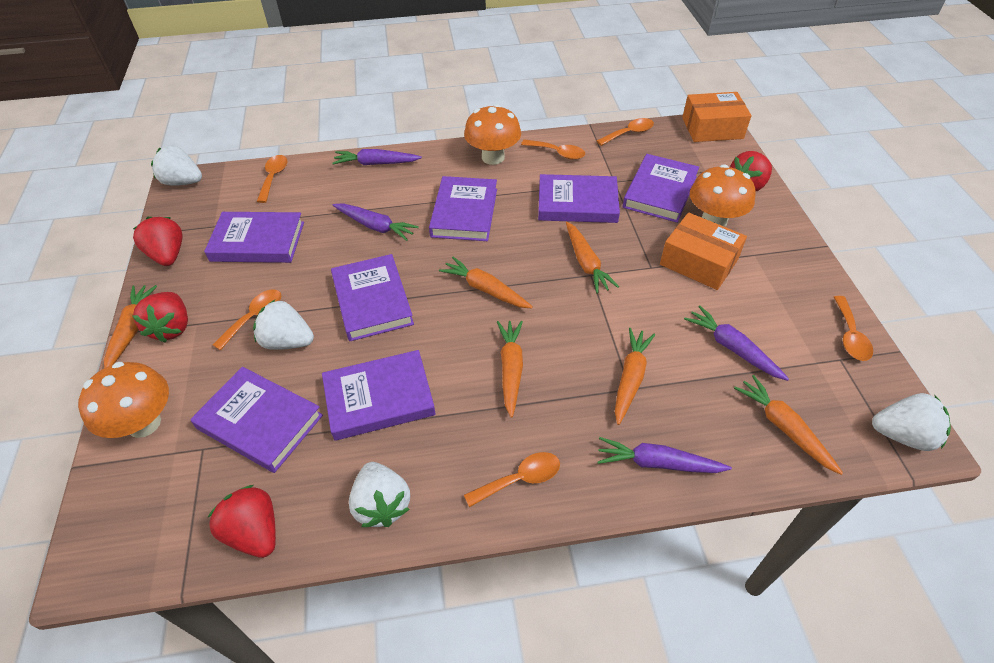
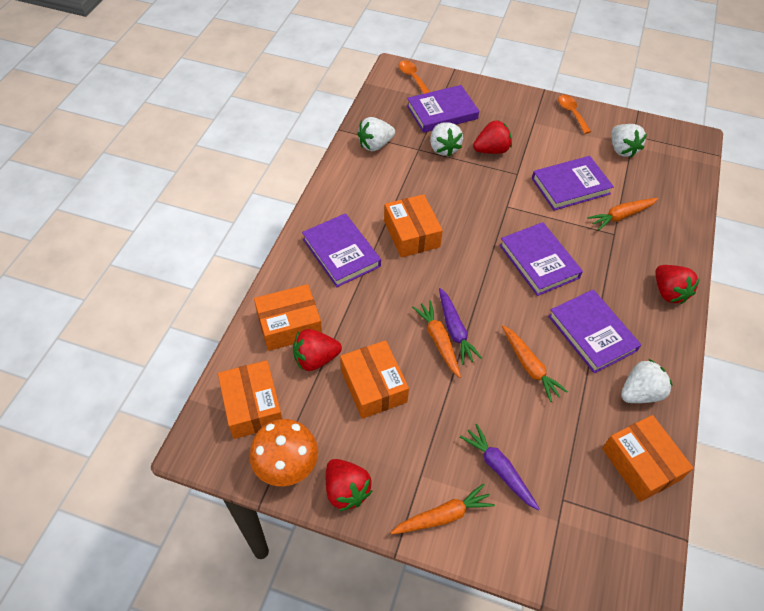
orange box: [660,212,747,290] [682,92,751,142] = 2 -> [218,360,282,439] [254,284,322,351] [340,340,409,419] [384,194,443,257] [602,415,693,502] = 5
orange carrot: [104,285,157,368] [439,257,533,309] [497,321,523,418] [566,222,619,294] [615,328,655,425] [734,375,843,475] = 6 -> [391,484,495,535] [412,300,461,378] [502,325,568,402] [588,198,658,231] = 4
orange mushroom: [78,362,169,438] [464,104,521,165] [690,164,755,227] = 3 -> [249,419,318,486] = 1
orange spoon: [213,290,281,350] [257,155,288,203] [464,452,560,507] [521,139,585,160] [597,118,654,146] [834,296,873,361] = 6 -> [399,60,430,94] [558,95,591,134] = 2
purple book: [190,367,323,473] [204,212,304,263] [322,350,436,441] [331,254,414,341] [429,176,497,241] [538,174,620,223] [623,154,699,223] = 7 -> [302,213,381,287] [407,85,479,133] [499,222,583,296] [532,156,614,210] [548,290,641,373] = 5
purple carrot: [333,149,422,165] [333,203,419,241] [598,437,732,473] [684,305,789,381] = 4 -> [439,288,483,365] [460,424,540,511] = 2

